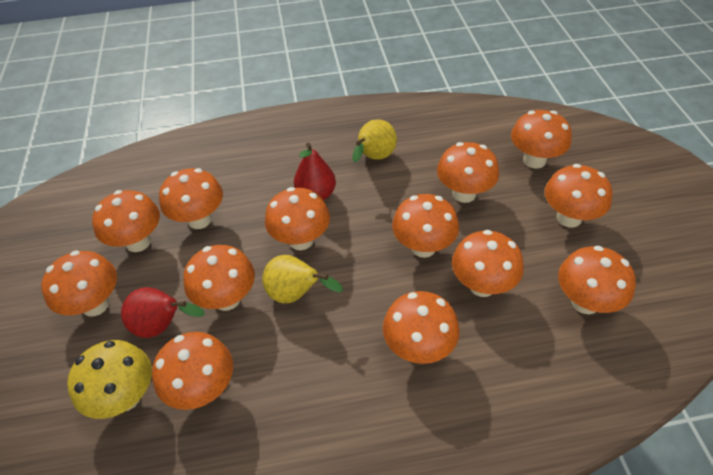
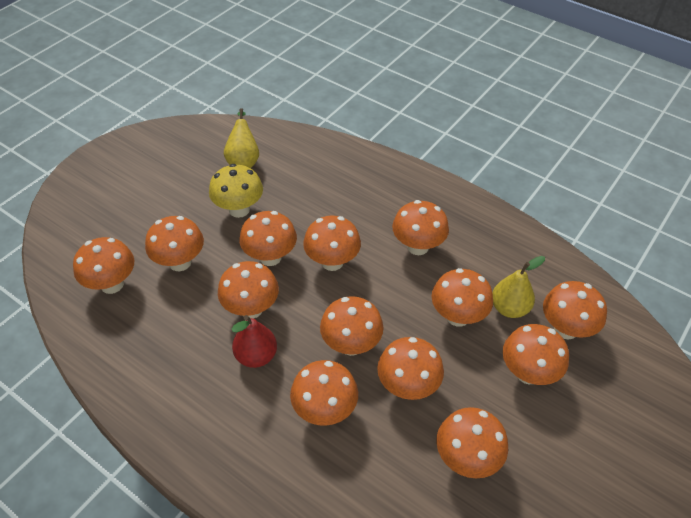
red pear: [121,287,205,338] [294,143,336,200] = 2 -> [232,315,277,368] = 1

